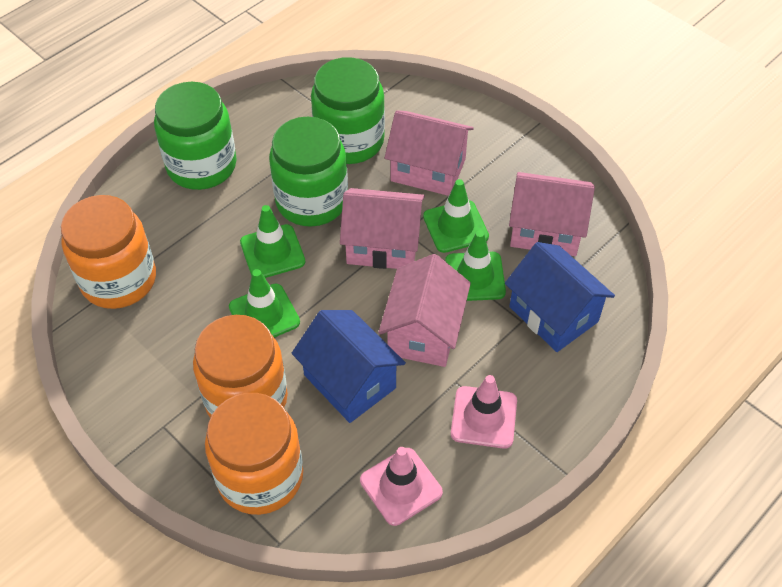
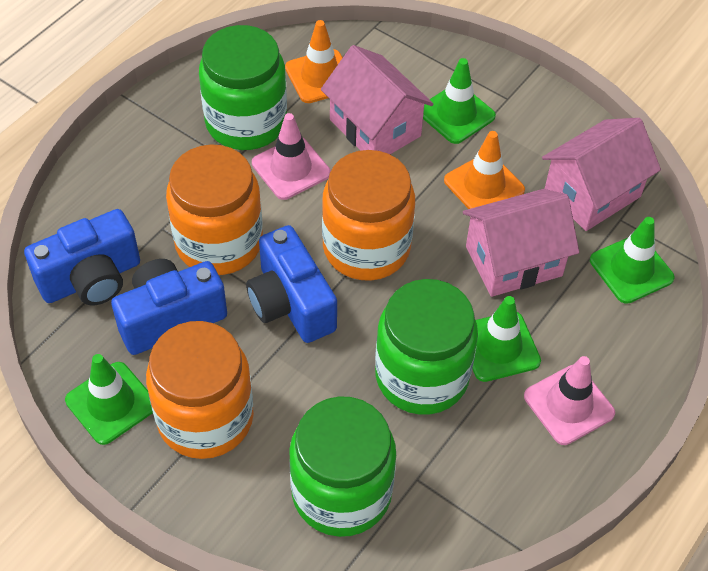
blue camera: none = 0 -> [24,209,140,305] [111,259,227,355] [246,225,337,343] = 3
blue house: [292,310,406,423] [505,242,615,352] = 2 -> none = 0
orange traffic cone: none = 0 -> [285,20,343,103] [444,131,525,209] = 2
pink house: [340,188,425,269] [378,254,471,367] [385,110,474,196] [509,172,595,256] = 4 -> [321,45,433,154] [463,189,579,297] [542,118,661,231] = 3

